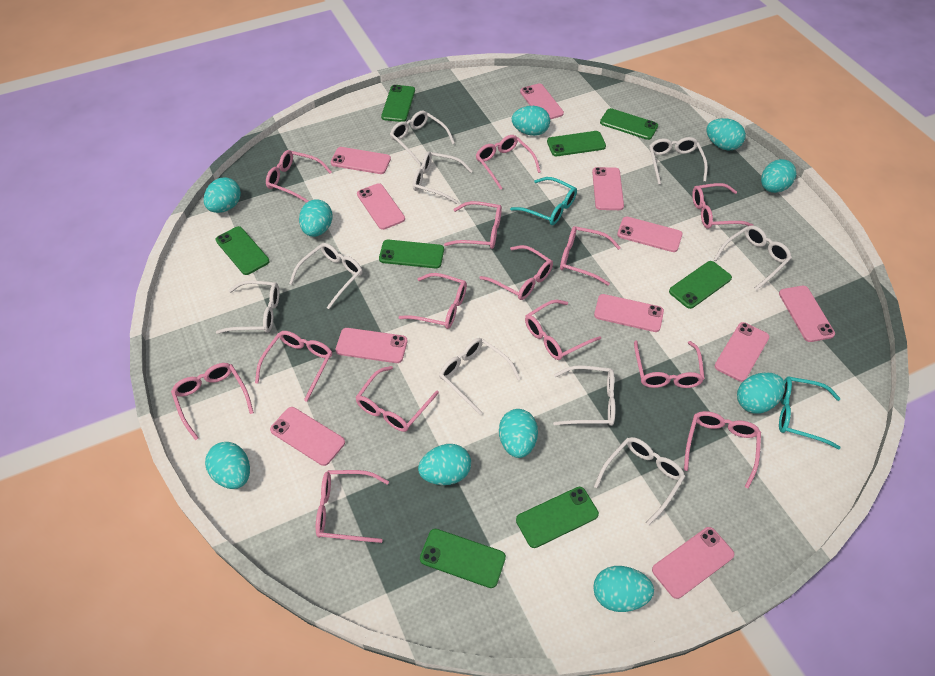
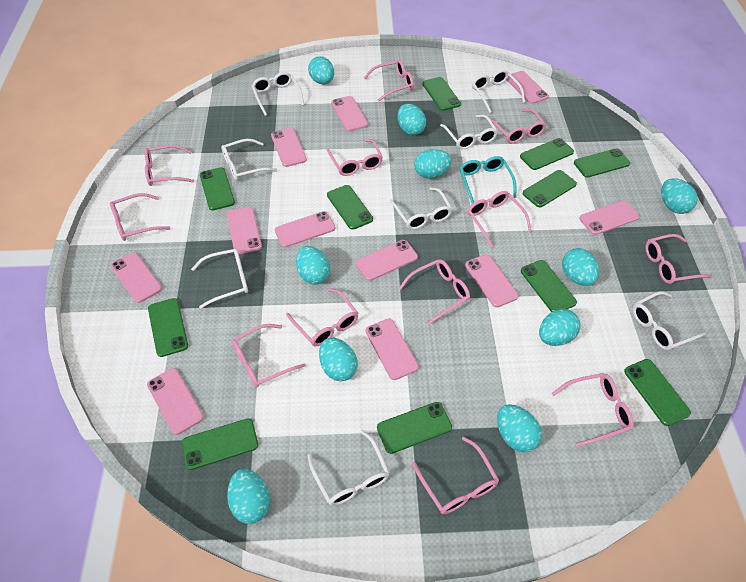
green phone: [216,226,269,275] [379,239,444,268] [381,85,415,122] [420,529,506,588] [516,487,599,548] [547,131,606,156] [600,108,658,140] [669,261,732,309] = 8 -> [148,298,188,357] [182,418,258,470] [200,167,235,211] [327,185,373,230] [377,402,452,454] [422,77,461,111] [520,138,574,170] [521,260,577,312] [523,170,577,207] [574,148,630,178] [624,359,691,426] = 11
pink glasses: [171,363,254,440] [255,331,332,402] [266,150,332,203] [316,470,389,543] [355,366,439,432] [398,273,467,329] [444,201,502,249] [476,135,541,190] [480,245,553,300] [525,300,601,360] [560,226,621,286] [634,340,705,388] [684,411,761,488] [692,183,754,229] = 14 -> [110,193,170,241] [144,145,194,186] [232,324,306,387] [286,288,358,346] [327,139,383,176] [364,60,414,101] [398,260,470,325] [412,436,499,514] [467,191,532,247] [487,109,546,143] [551,373,634,447] [645,234,712,284] = 12
turquoise glasses: [510,177,577,225] [779,376,840,449] = 2 -> [460,156,516,204] = 1
white glasses: [216,280,279,334] [289,243,363,309] [390,111,455,164] [413,151,472,204] [439,338,520,415] [553,366,616,426] [594,437,685,525] [649,137,708,185] [713,226,792,290] = 9 -> [191,249,248,309] [221,139,277,181] [252,72,304,116] [308,429,390,506] [390,187,452,230] [440,115,498,150] [472,69,525,113] [633,291,706,350] = 8

